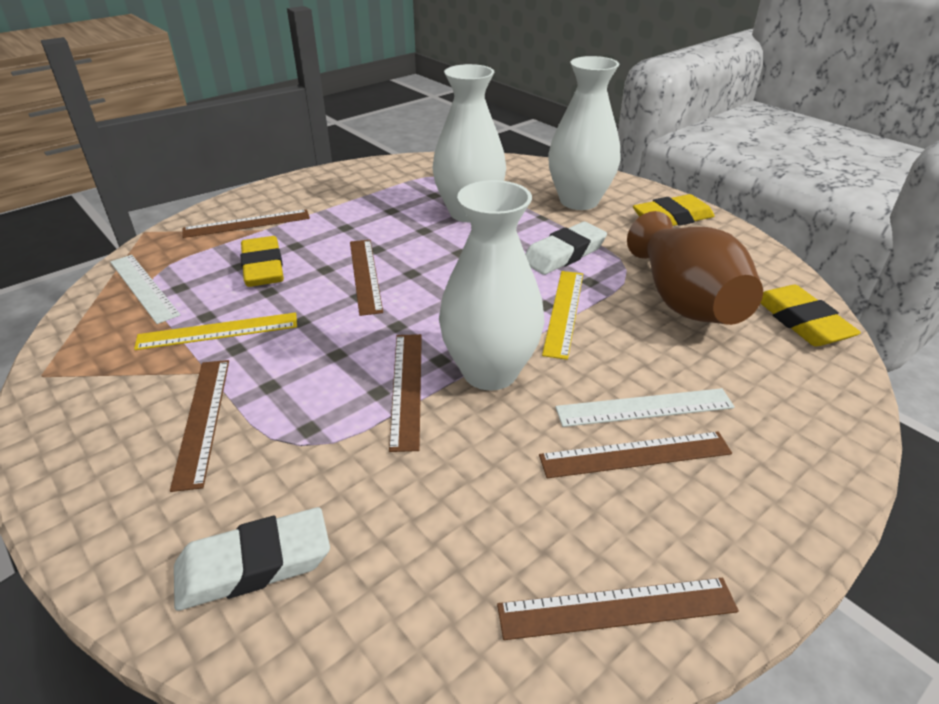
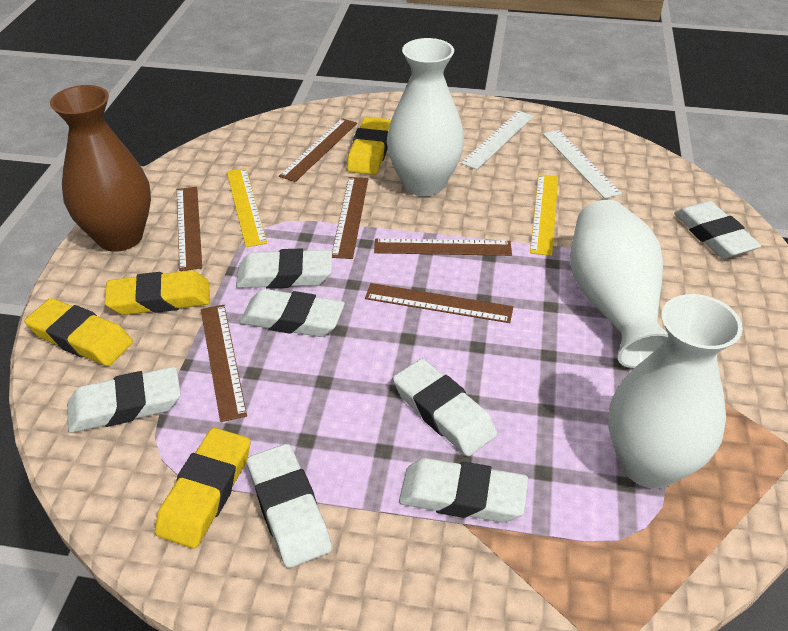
white eraser: [174,507,330,611] [525,222,607,275] = 2 -> [67,367,181,433] [236,248,332,289] [239,289,345,337] [247,444,332,568] [393,359,498,456] [399,458,528,522] [674,201,761,258] = 7
yellow eraser: [240,236,284,287] [633,194,715,226] [760,285,861,346] = 3 -> [24,298,133,366] [104,270,210,315] [155,428,250,549] [347,117,391,175] = 4

